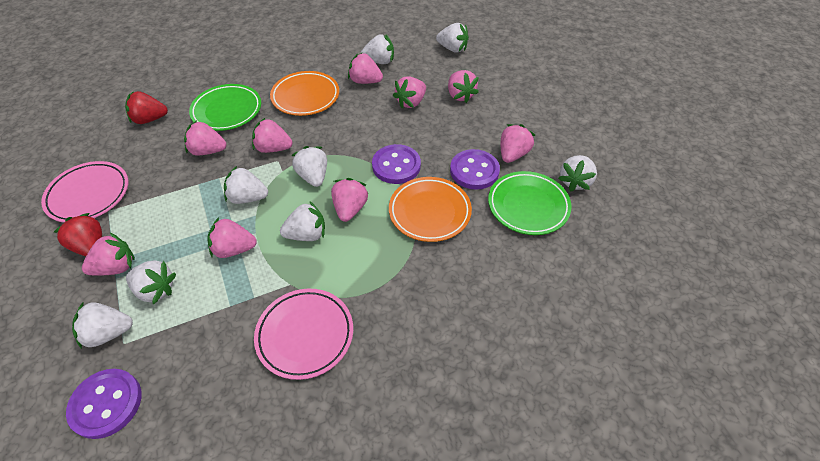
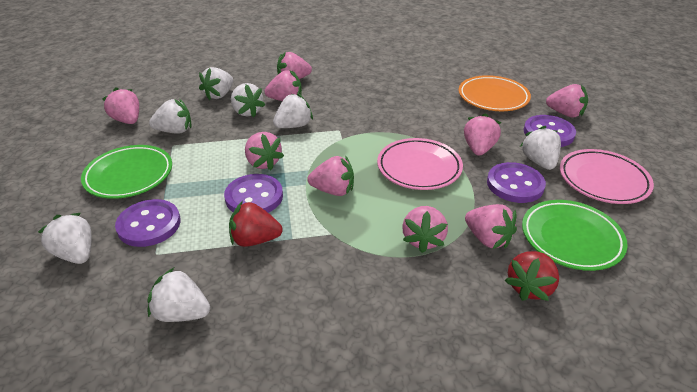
orange plate: [270,71,339,116] [389,177,472,242] = 2 -> [459,75,531,111] = 1
purple button: [66,369,142,439] [372,144,421,184] [450,149,500,190] = 3 -> [115,199,181,247] [224,174,283,213] [487,162,546,203] [524,115,576,147] = 4
white strawberry: [72,302,133,349] [126,260,176,304] [224,166,268,204] [280,202,325,241] [291,146,327,187] [361,34,394,64] [436,23,469,53] [558,155,597,191] = 8 -> [38,212,92,264] [147,268,210,322] [149,99,191,134] [199,67,233,100] [231,83,265,117] [273,93,313,128] [520,126,561,170] = 7

